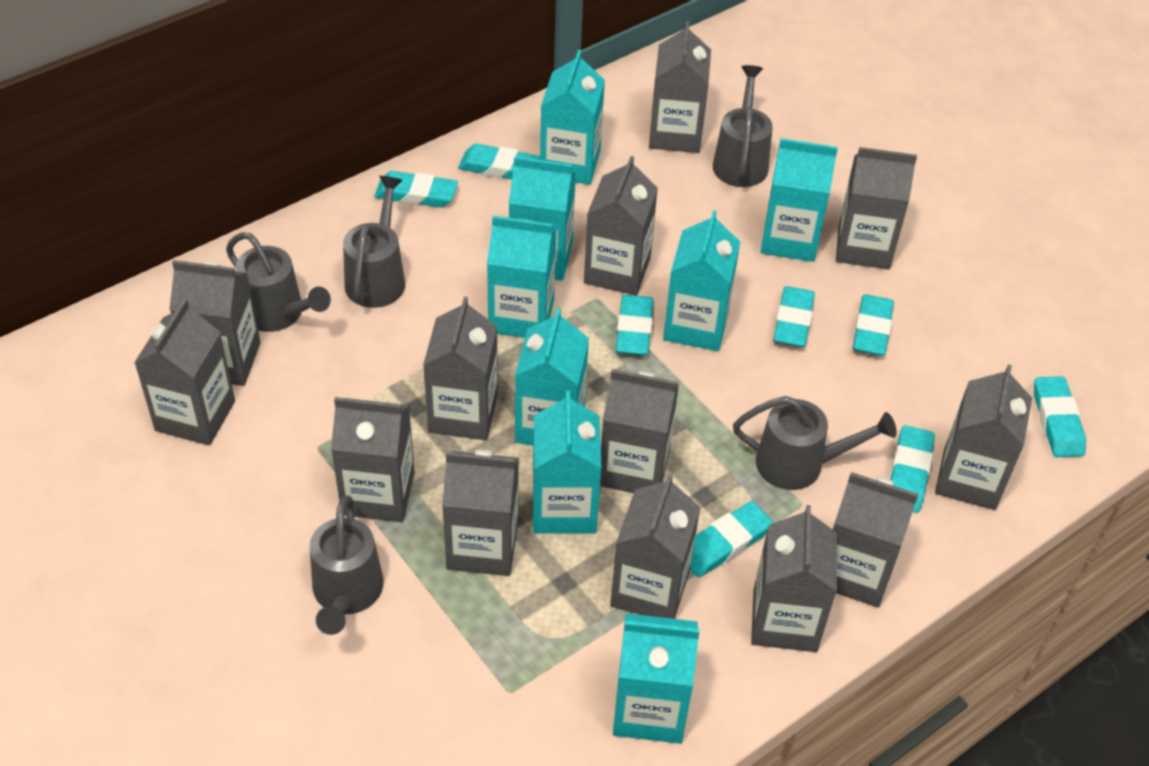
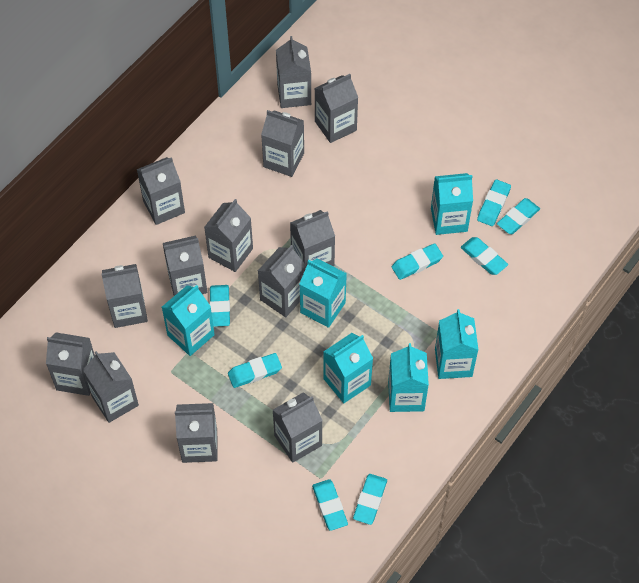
grey watering can: [226,232,331,332] [310,495,384,635] [343,176,405,308] [713,65,773,187] [733,396,897,490] = 5 -> none = 0
turquoise carton: [487,216,557,338] [509,156,576,281] [515,308,589,446] [533,391,602,534] [540,50,605,185] [613,613,700,744] [663,210,740,351] [761,138,838,262] = 8 -> [162,285,215,356] [299,258,347,328] [323,333,373,403] [388,343,429,412] [431,173,473,235] [435,309,479,379] = 6

